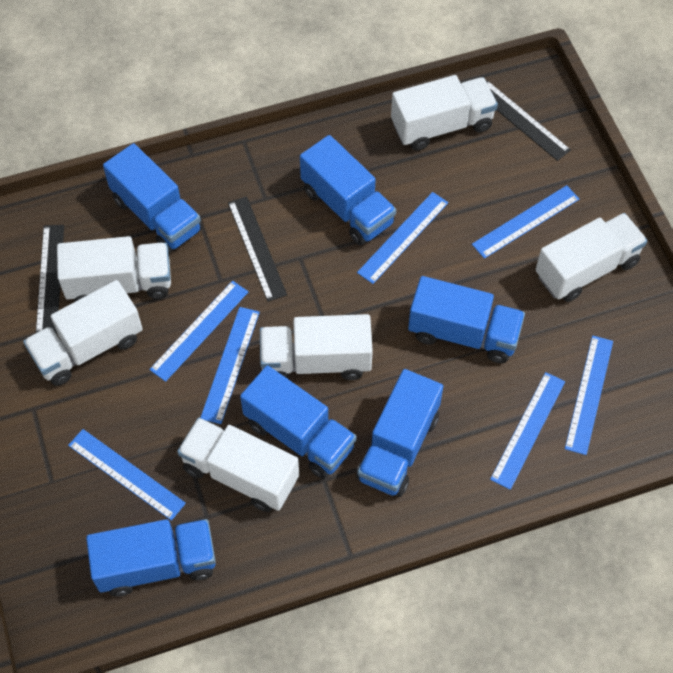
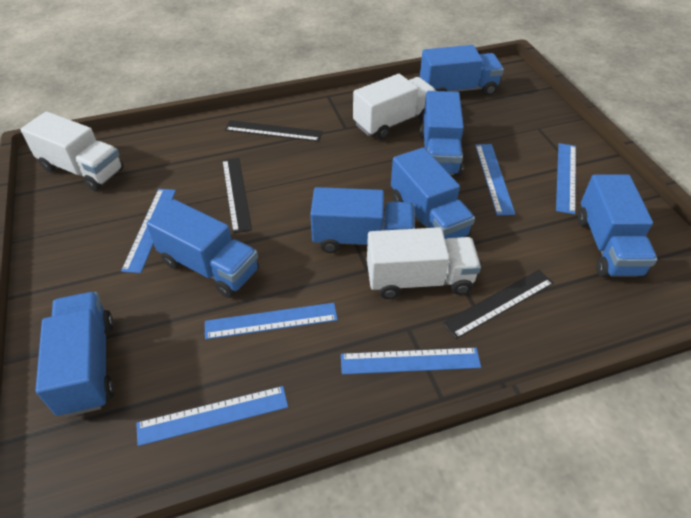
blue ruler: [68,429,186,521] [149,281,248,382] [200,307,260,424] [357,192,448,284] [472,185,579,259] [490,372,565,490] [565,335,613,455] = 7 -> [121,189,176,273] [136,386,288,446] [205,303,338,340] [341,348,481,375] [475,144,515,215] [556,143,576,215] = 6
blue truck: [86,519,216,596] [103,143,202,253] [240,365,357,479] [300,135,396,245] [356,369,443,497] [408,276,525,363] = 6 -> [35,292,114,417] [146,199,259,298] [310,187,415,253] [391,147,475,239] [420,45,504,96] [420,91,464,177] [578,175,657,277] = 7
white truck: [23,280,143,386] [57,236,171,302] [177,417,299,512] [260,314,373,380] [391,75,498,151] [535,213,647,302] = 6 -> [20,111,124,191] [353,74,436,140] [367,227,481,299] = 3

